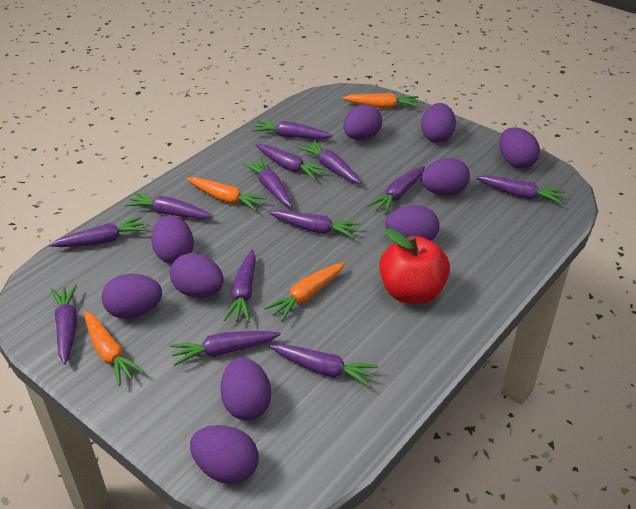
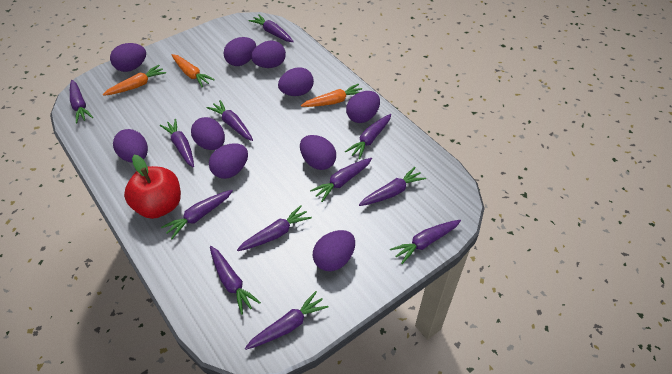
orange carrot: [84,311,144,386] [187,177,267,211] [264,262,345,322] [342,93,419,108] = 4 -> [103,65,166,96] [172,54,215,88] [301,84,362,107] = 3
purple carrot: [49,216,147,247] [51,284,77,364] [125,192,213,219] [170,331,281,366] [224,250,256,322] [242,157,292,208] [252,120,333,139] [255,144,327,180] [269,210,360,239] [269,344,378,387] [298,140,361,184] [367,166,425,214] [476,175,566,204] = 13 -> [70,80,93,123] [160,119,194,167] [161,190,233,239] [206,100,253,141] [210,246,261,315] [237,205,312,251] [245,291,329,350] [248,14,294,42] [310,158,372,202] [345,114,391,159] [359,167,426,206] [390,220,461,264] = 12

